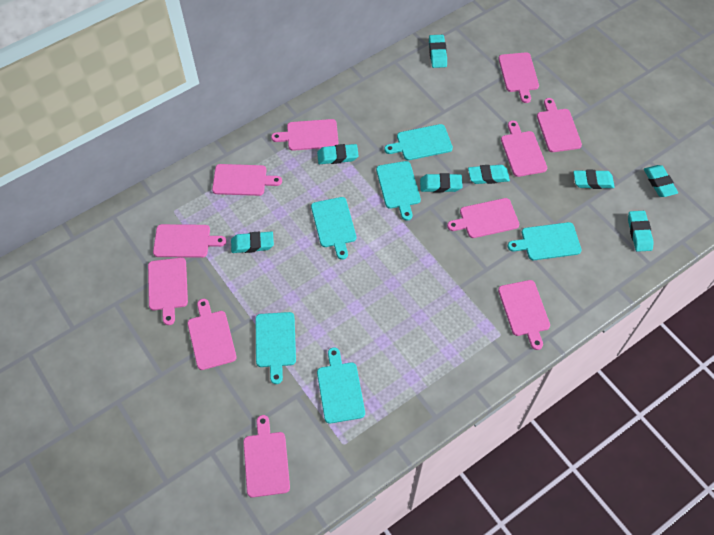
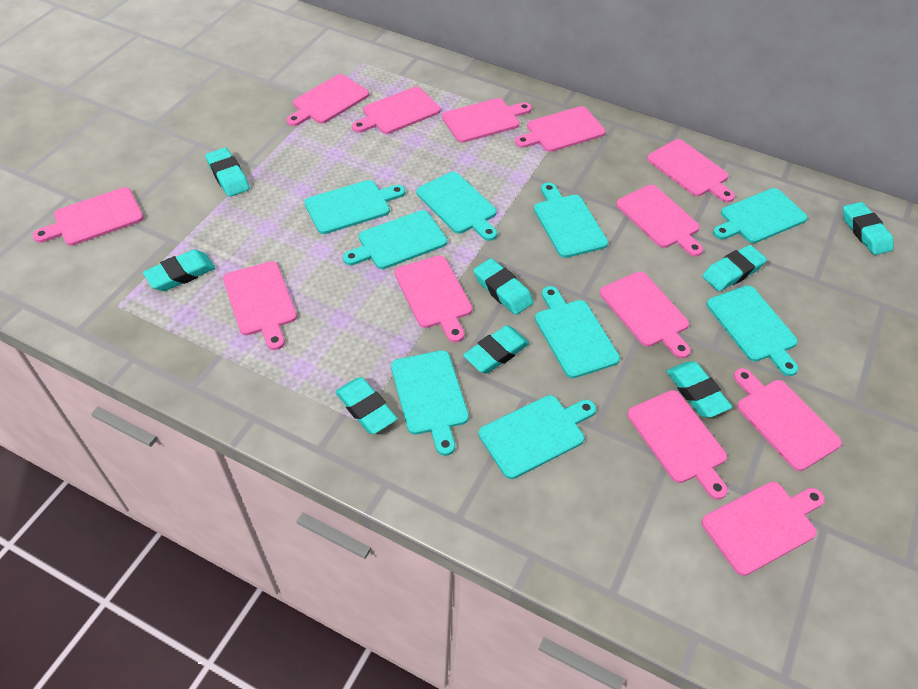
pink cutting board: [148,258,188,325] [153,224,226,258] [188,299,237,370] [212,164,282,196] [243,415,290,498] [271,119,339,151] [447,198,520,238] [498,52,539,103] [498,280,550,350] [501,121,547,177] [537,98,582,152] = 11 -> [33,187,144,246] [223,261,297,350] [286,74,369,126] [352,87,440,134] [394,255,472,343] [442,98,532,143] [515,106,606,152] [600,272,691,359] [616,185,703,256] [627,390,728,500] [647,139,735,202] [701,482,825,576] [734,368,842,471] = 13
turquoise cutting board: [256,312,296,384] [311,197,356,260] [317,347,365,424] [376,161,421,221] [384,124,453,160] [508,222,582,260] = 6 -> [304,180,405,234] [343,210,447,269] [391,350,469,456] [416,172,497,241] [478,395,596,479] [534,183,608,258] [535,286,620,378] [707,285,798,376] [713,188,808,243] = 9

